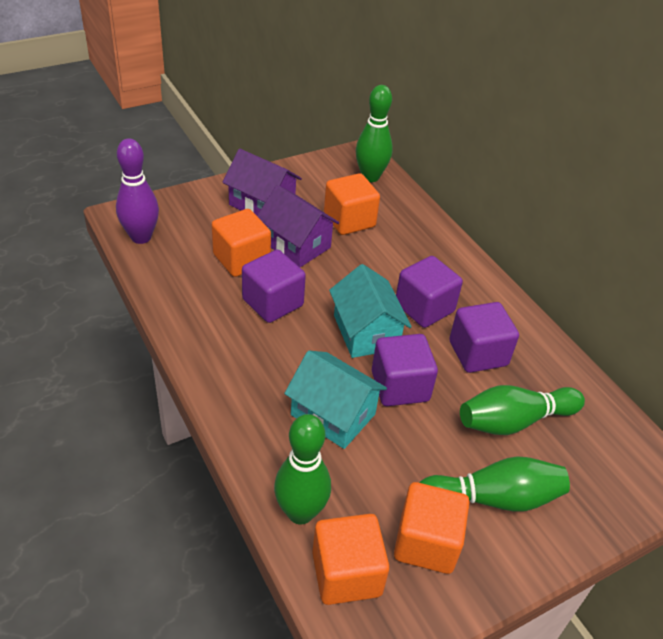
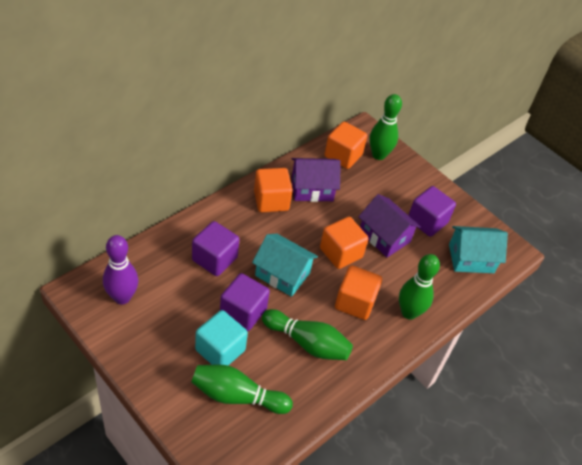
purple cube: [242,250,306,323] [372,334,438,406] [396,256,463,328] [449,302,519,373] = 4 -> [192,221,239,276] [220,273,270,331] [408,186,456,237] = 3
turquoise cube: none = 0 -> [195,310,248,365] = 1

